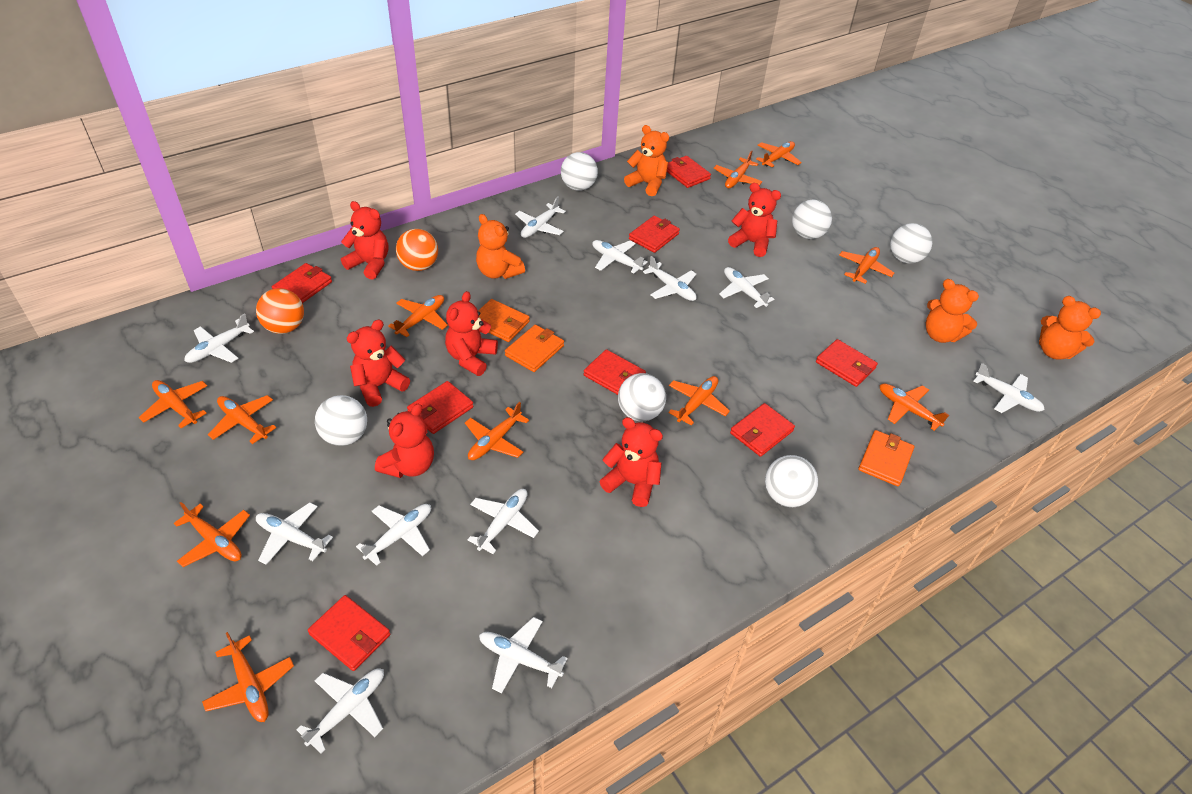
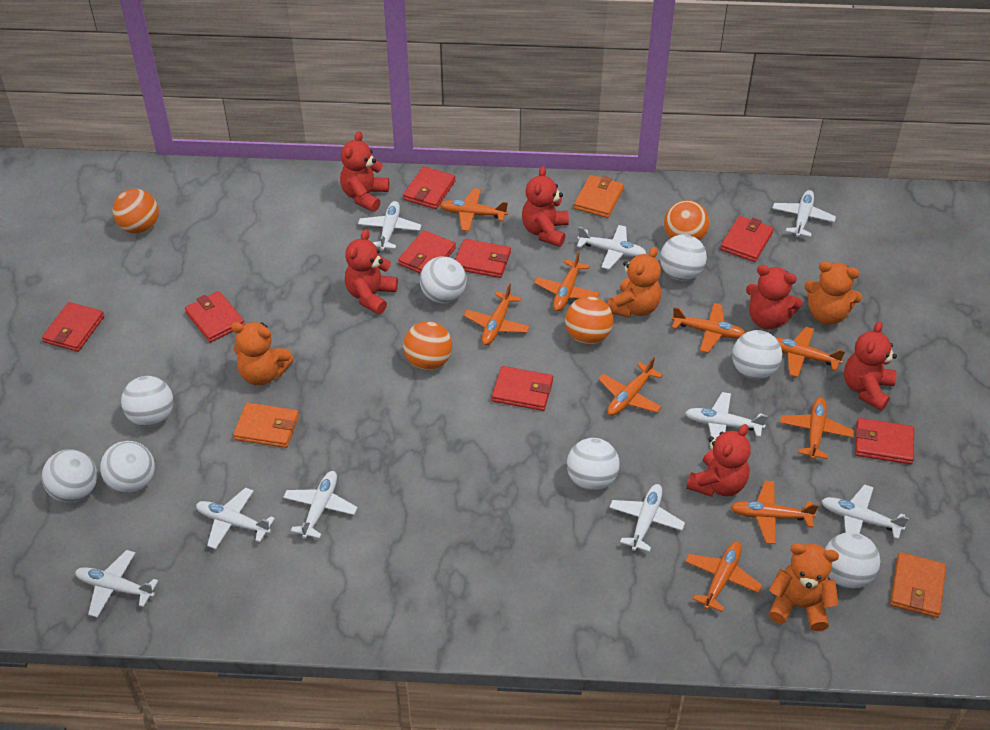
orange ball: [256,288,304,334] [396,229,438,271] = 2 -> [112,189,159,234] [403,321,452,370] [565,296,613,345] [664,200,709,241] = 4
orange plane: [138,380,207,428] [174,502,250,567] [202,632,294,722] [208,395,276,444] [388,295,448,337] [465,402,529,460] [668,376,730,426] [714,150,762,188] [756,141,802,167] [839,247,894,284] [880,384,949,431] = 11 -> [440,188,508,231] [464,283,530,345] [534,251,599,311] [598,357,663,416] [672,303,745,353] [685,542,762,612] [730,481,819,544] [775,327,845,377] [780,397,854,460] = 9
white ball: [315,395,367,446] [561,152,598,191] [618,373,666,421] [765,455,818,507] [792,200,832,239] [890,223,932,263] = 6 -> [42,449,97,503] [100,441,155,494] [121,376,174,427] [420,256,467,303] [567,438,620,491] [660,234,707,281] [732,330,782,380] [825,532,880,589] = 8
white plane: [184,313,254,363] [256,502,333,565] [296,669,384,754] [356,504,431,566] [468,489,539,554] [479,617,568,694] [515,197,566,238] [592,240,648,273] [643,256,697,301] [719,267,775,308] [973,363,1045,413] = 11 -> [75,550,158,618] [196,487,275,549] [283,471,358,539] [358,201,421,251] [577,225,647,269] [609,484,685,552] [685,392,768,438] [772,190,836,237] [821,484,909,539] = 9

